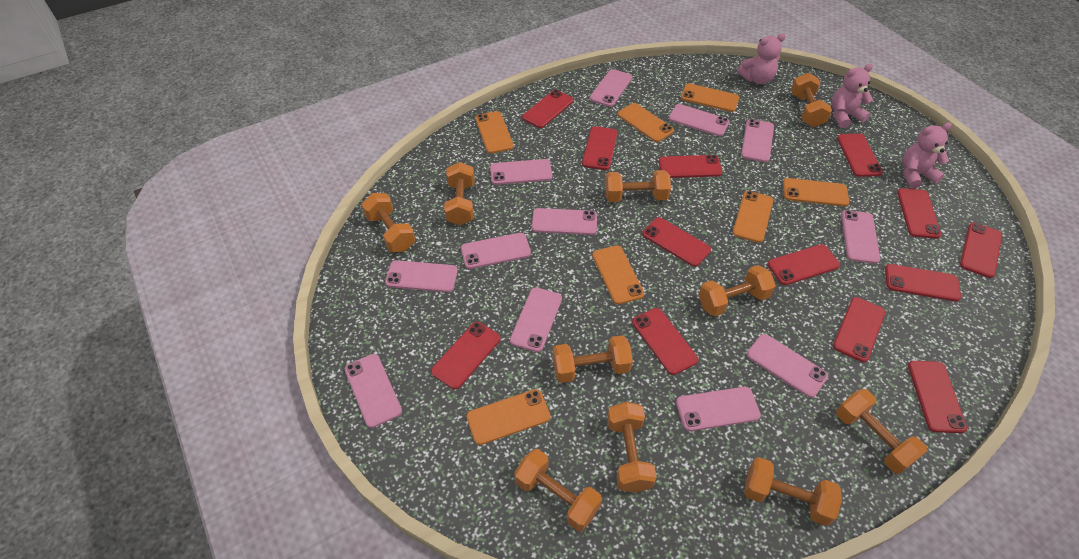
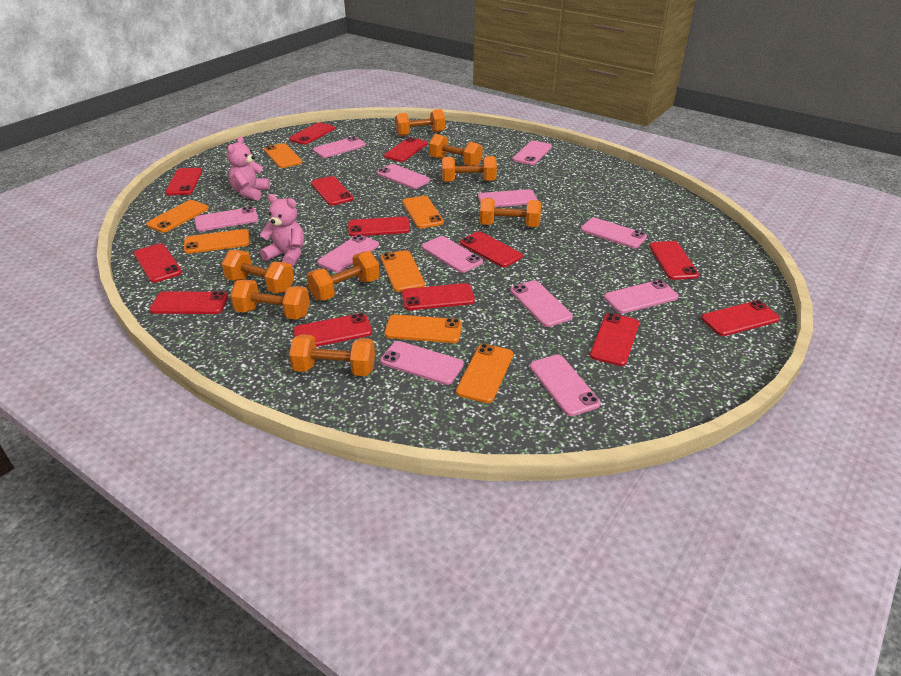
orange dumbbell: [361,193,415,252] [444,162,474,225] [514,449,602,531] [553,335,633,383] [605,170,671,202] [607,402,657,493] [698,265,776,316] [744,457,842,526] [791,73,832,127] [836,389,927,474] = 10 -> [222,250,294,293] [230,279,310,320] [289,334,375,376] [307,251,380,301] [395,109,445,136] [429,134,483,166] [442,156,497,182] [480,198,541,227] = 8
pink teddy bear: [737,34,786,84] [832,64,873,128] [902,123,952,188] = 3 -> [227,136,270,201] [260,194,304,266] = 2

